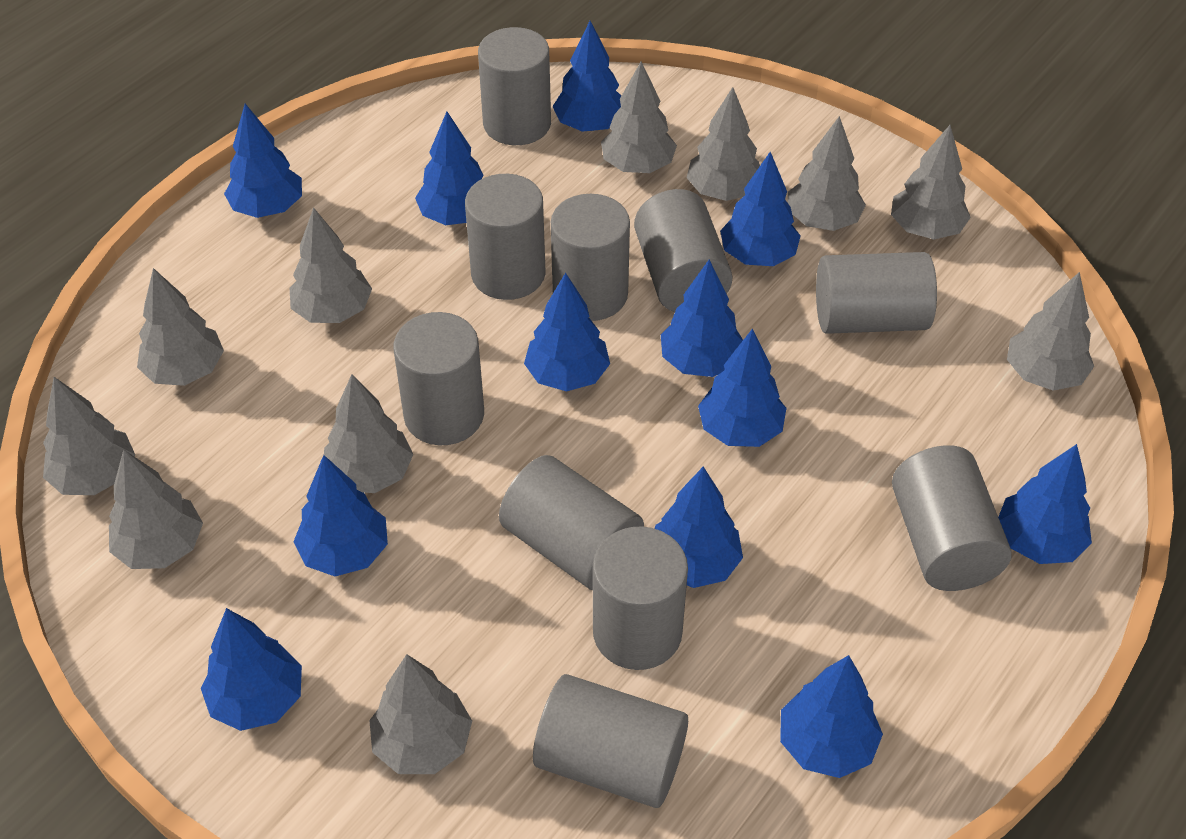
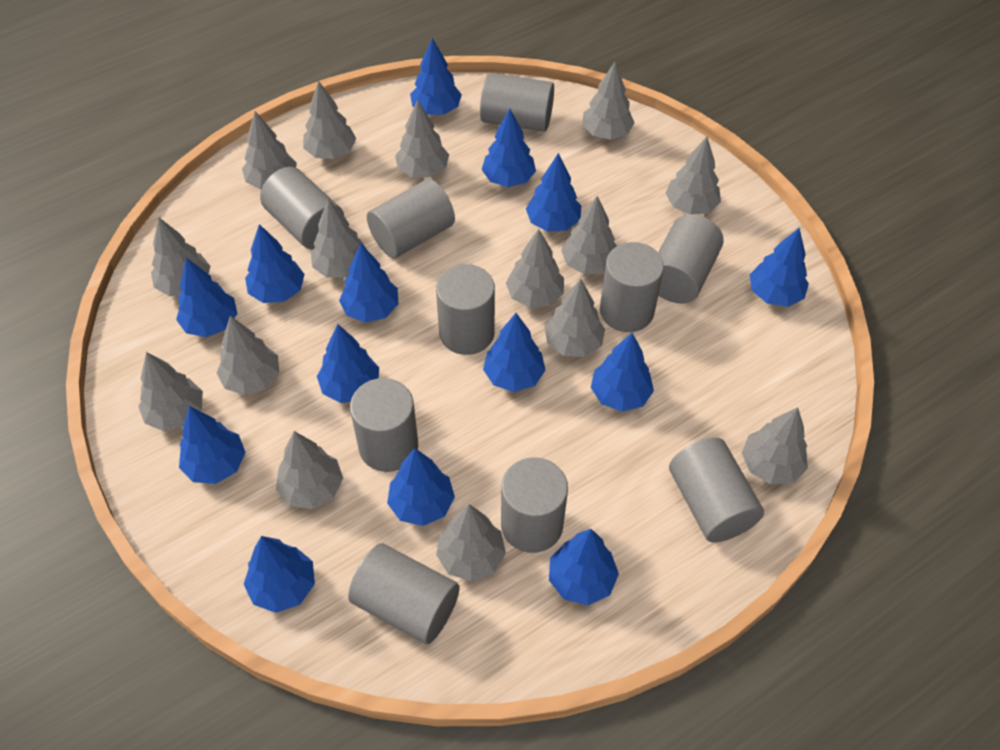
blue tree: [201,608,302,731] [224,104,302,218] [293,455,388,576] [415,112,484,225] [524,272,610,392] [553,21,621,132] [655,467,743,588] [661,260,743,377] [698,329,786,447] [720,152,801,266] [780,655,883,778] [998,444,1092,564] = 12 -> [176,258,237,337] [179,406,246,484] [244,536,315,613] [245,224,304,303] [317,324,379,403] [339,243,399,323] [387,448,455,526] [410,38,462,115] [481,109,536,187] [483,313,546,392] [526,153,581,232] [549,529,619,605] [591,333,654,412] [750,228,809,307] = 14
grey tree: [43,377,135,495] [109,449,203,569] [137,268,224,386] [290,207,372,323] [324,374,414,493] [369,654,472,774] [601,61,677,173] [687,87,760,201] [788,116,866,231] [891,125,971,239] [1007,272,1094,391] = 11 -> [138,352,203,431] [151,217,210,296] [217,316,279,395] [242,111,297,189] [276,431,343,509] [303,81,356,159] [311,199,366,278] [395,100,449,178] [436,504,506,581] [506,229,564,308] [544,279,605,357] [561,196,617,274] [582,62,634,140] [666,137,721,214] [742,407,808,485] = 15

